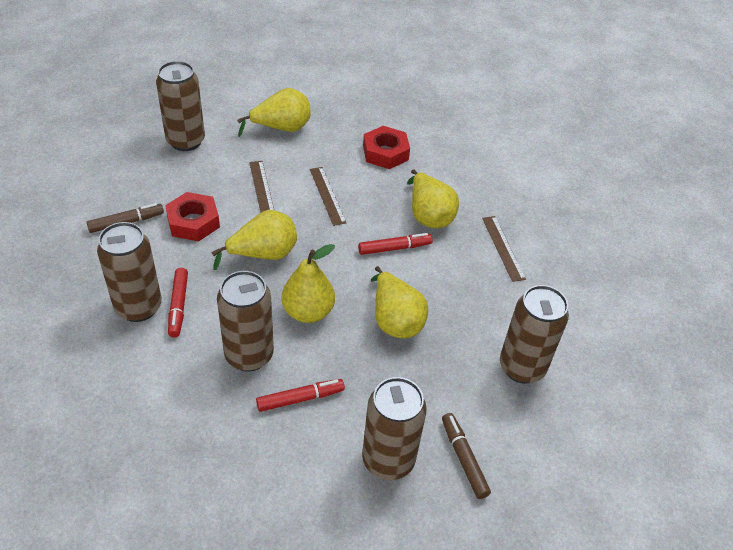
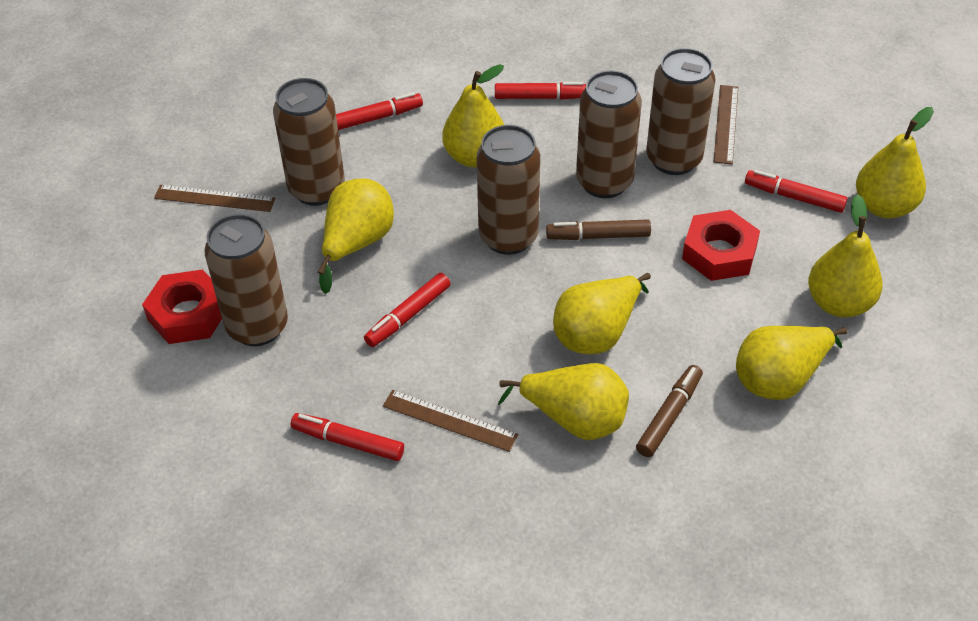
red marker: [168,268,188,337] [256,379,345,412] [358,233,433,255] = 3 -> [291,413,404,461] [336,92,423,130] [364,273,451,347] [495,82,586,100] [745,170,847,213] = 5
yellow pear: [211,210,297,270] [237,88,311,137] [282,244,335,323] [371,266,428,338] [407,169,459,228] = 5 -> [318,178,394,294] [442,64,504,167] [498,363,629,440] [553,273,651,354] [736,326,848,400] [808,194,883,317] [856,107,934,219] = 7

